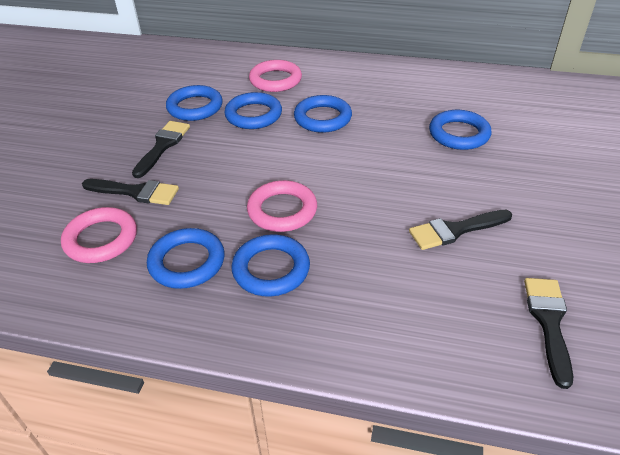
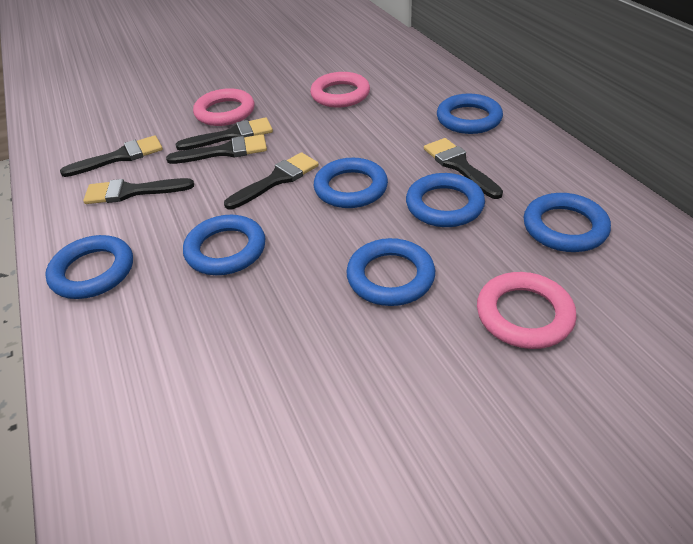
black brush: [82,179,179,205] [132,121,190,178] [409,210,512,250] [524,278,573,389] = 4 -> [60,135,163,177] [83,178,194,204] [166,134,267,164] [175,117,273,151] [224,152,319,210] [424,138,503,199] = 6
blue ring: [147,228,225,289] [166,85,223,121] [224,92,282,129] [231,234,310,297] [294,95,352,133] [429,110,492,150] = 6 -> [45,235,133,299] [183,215,265,275] [314,158,388,208] [346,238,435,306] [406,173,485,227] [437,94,503,134] [524,193,611,252] = 7

